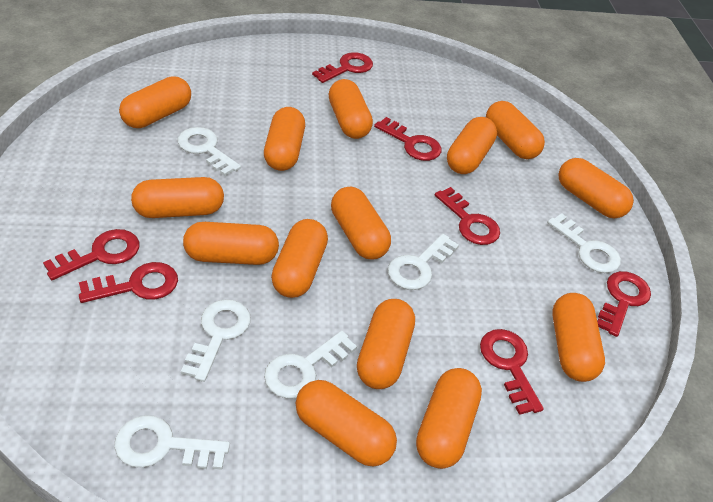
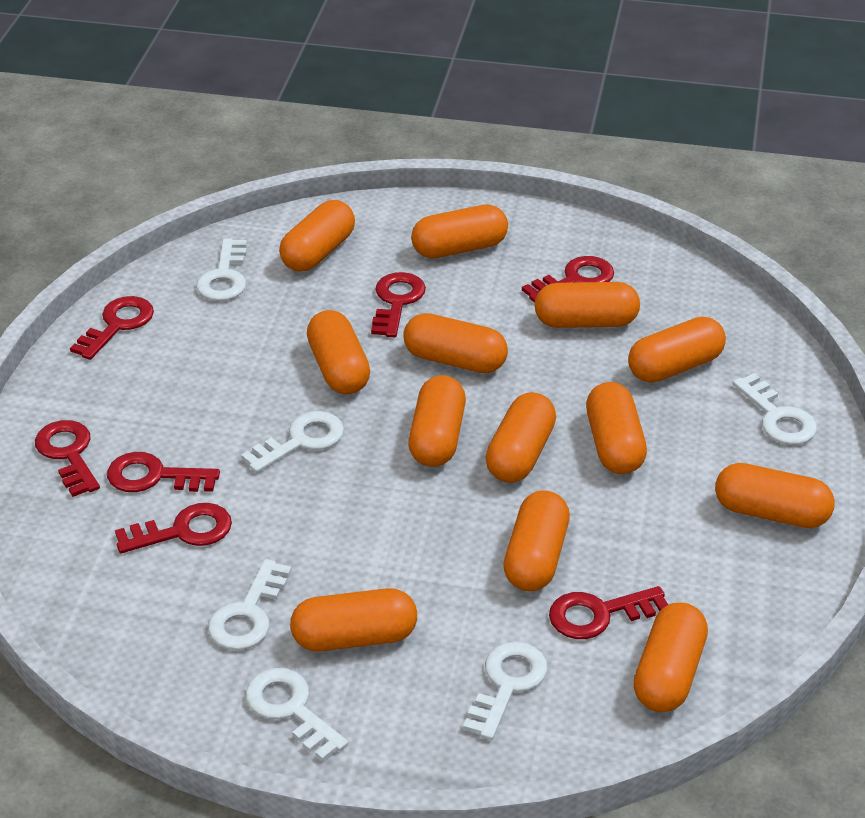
orange capsule: [119,76,191,128] [131,177,224,218] [183,222,279,265] [264,107,305,171] [271,219,328,298] [296,380,397,467] [329,79,373,139] [331,186,391,259] [357,299,415,389] [416,368,482,469] [447,117,497,174] [486,101,545,159] [552,293,605,382] [559,158,634,218] = 14 -> [279,200,355,272] [290,588,417,652] [307,310,370,395] [403,313,508,373] [408,375,466,467] [411,204,508,259] [485,392,556,483] [504,490,570,591] [535,282,640,328] [586,382,647,474] [628,316,726,383] [633,602,708,712] [715,463,835,528] = 13

